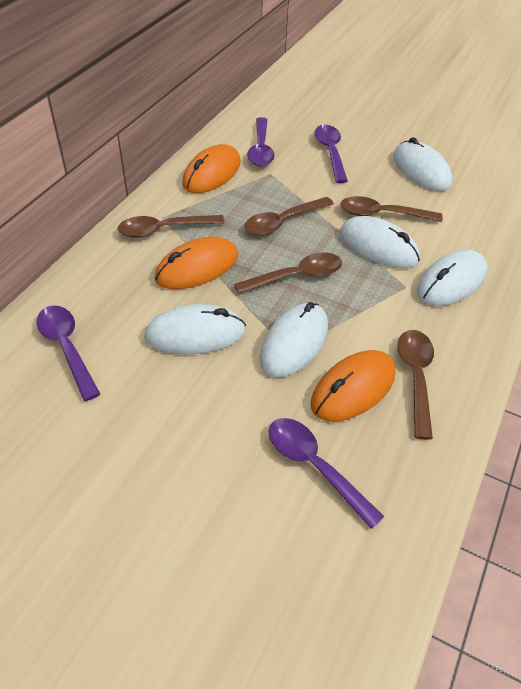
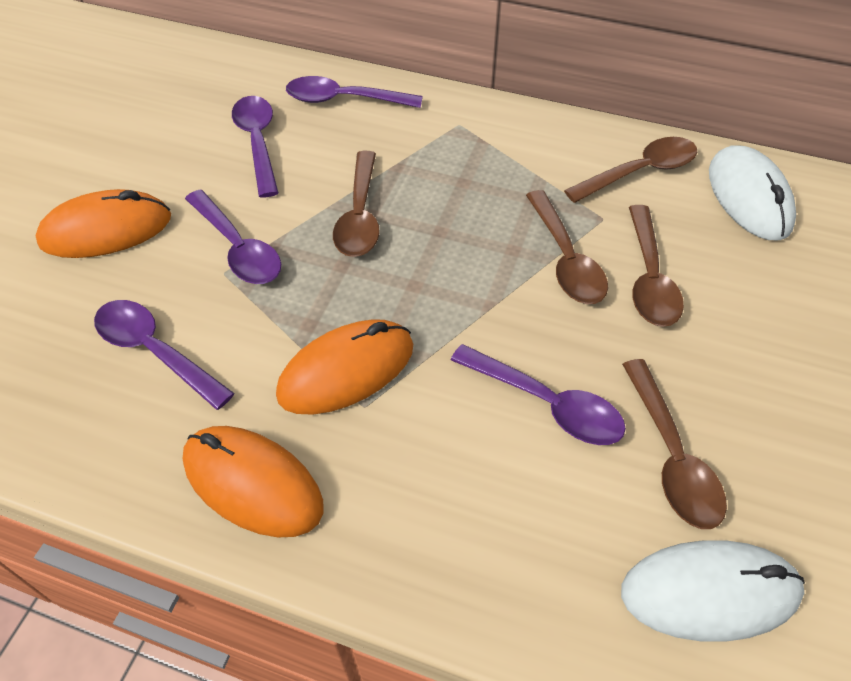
purple spoon: [37,305,100,401] [247,117,274,167] [269,418,384,529] [314,125,348,183] = 4 -> [94,300,235,410] [185,189,281,284] [232,96,279,198] [286,76,423,108] [451,344,626,445] = 5
white mouse: [144,304,246,354] [260,302,328,377] [340,216,420,268] [393,137,452,191] [417,250,488,306] = 5 -> [621,541,805,642] [709,145,796,240] = 2

